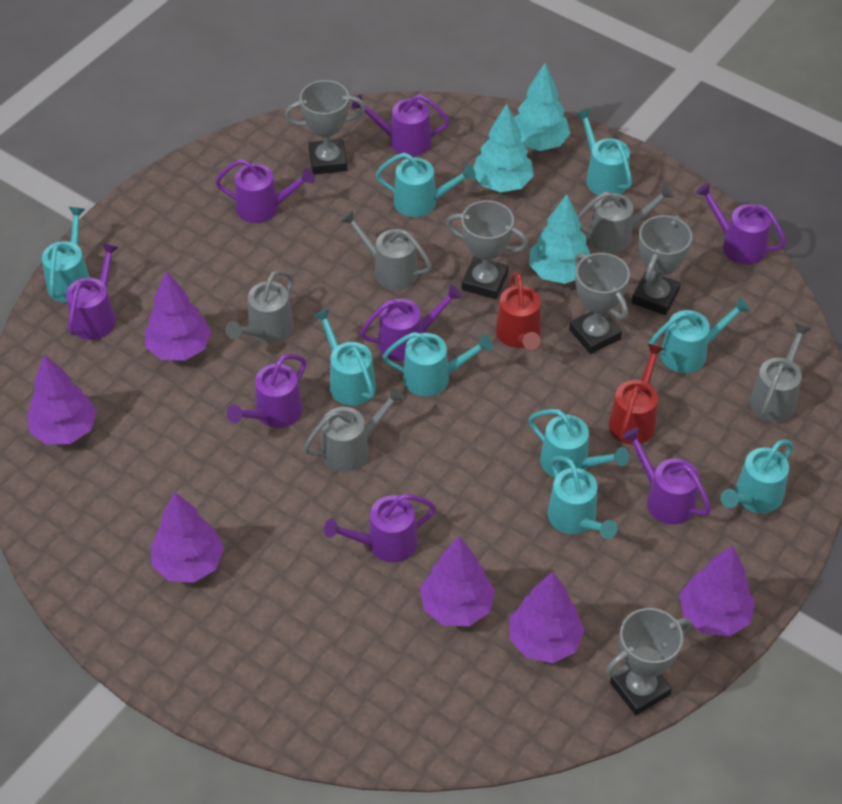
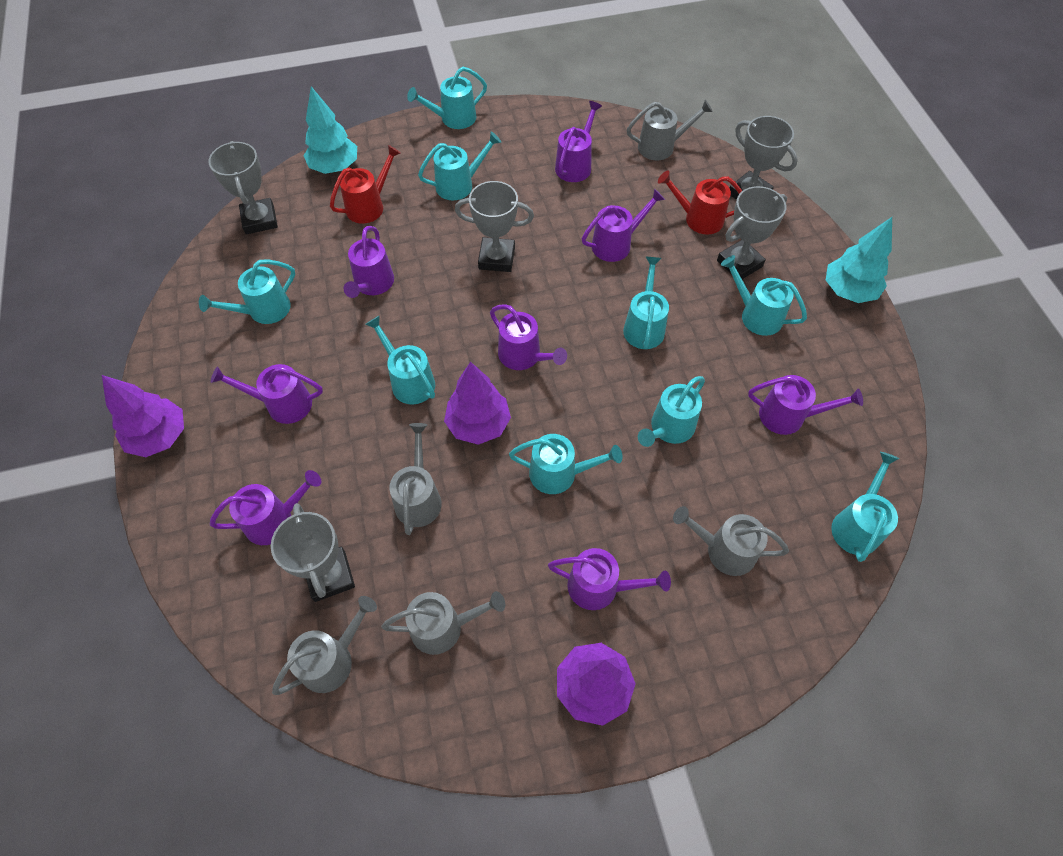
purple tree: [27,355,97,445] [145,271,211,361] [151,492,224,583] [420,536,495,626] [509,572,585,663] [680,545,755,636] = 6 -> [102,375,184,457] [444,362,511,445] [557,643,636,726] = 3
turquoise tree: [473,104,534,192] [514,63,571,151] [529,194,591,284] = 3 -> [304,87,357,174] [826,217,892,303] = 2

